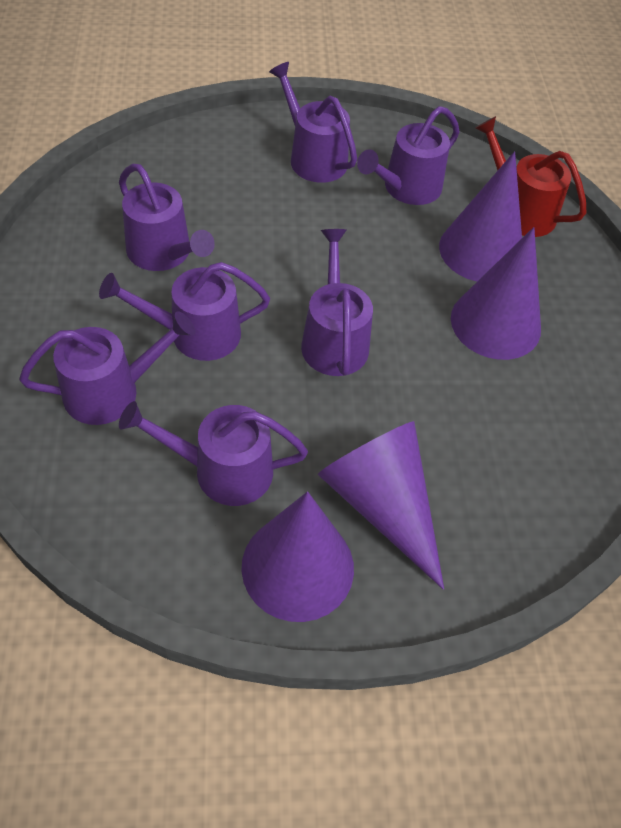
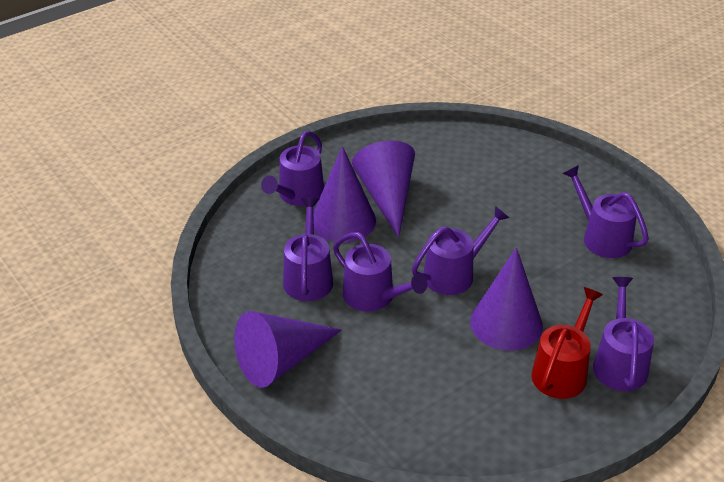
purple watering can: [19,311,196,425] [99,262,270,361] [119,164,215,271] [119,401,308,506] [269,62,357,183] [301,229,373,376] [357,106,459,205] = 7 -> [261,131,324,206] [283,197,333,301] [333,232,427,312] [412,206,509,295] [563,165,649,258] [593,277,654,391] = 6

